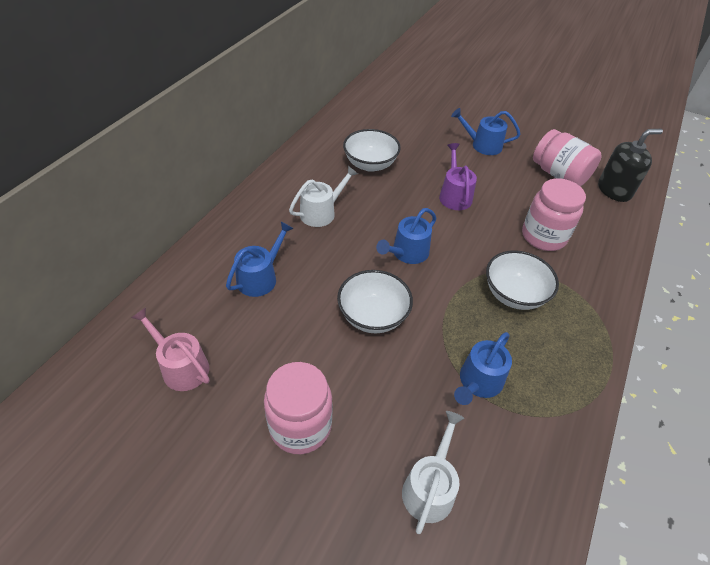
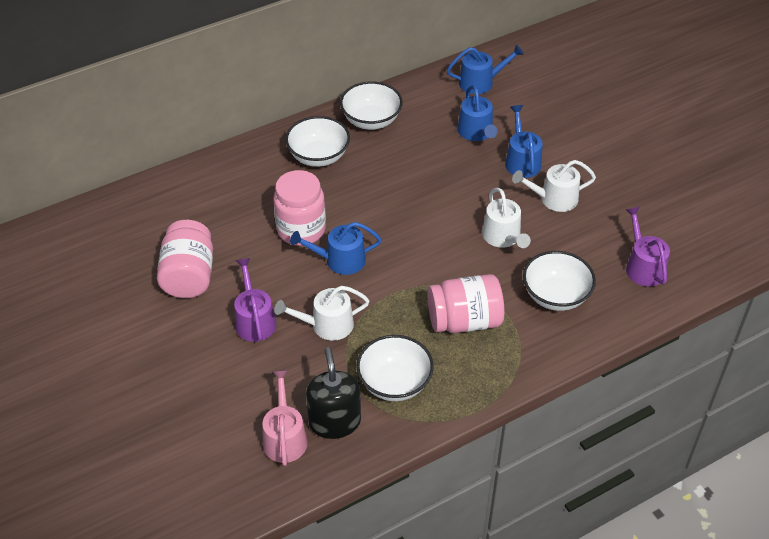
purple watering can: [439,143,477,210] = 1 -> [234,258,276,342] [626,207,670,286] = 2
white bowl: [337,270,413,333] [343,129,401,172] [486,250,559,310] = 3 -> [285,116,350,167] [340,81,403,130] [356,335,434,401] [523,251,596,311] = 4
white watering can: [289,166,358,227] [402,411,464,534] = 2 -> [274,286,369,341] [482,188,531,248] [512,160,596,212] = 3

